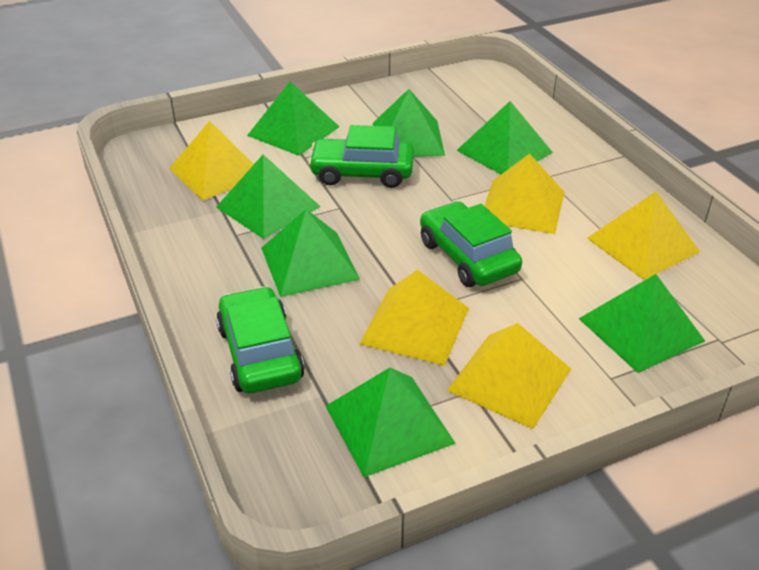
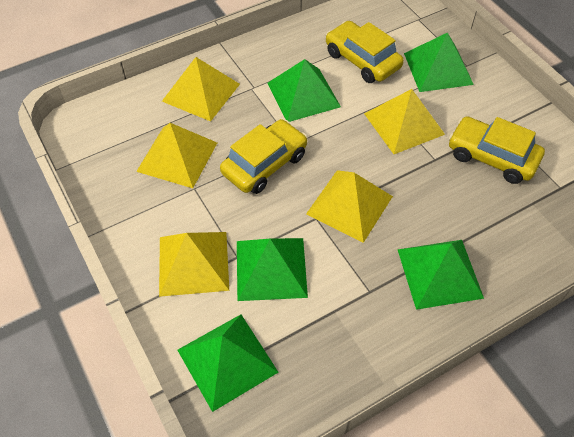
green car: [216,286,305,394] [308,125,414,188] [420,201,522,287] = 3 -> none = 0
green pyramid: [216,155,321,239] [247,82,340,156] [261,209,360,297] [326,368,456,477] [373,89,445,157] [457,101,553,174] [579,274,705,373] = 7 -> [177,315,278,412] [237,238,308,301] [268,59,341,122] [398,240,484,310] [404,32,474,92] = 5
yellow car: none = 0 -> [220,119,307,194] [326,21,404,83] [449,116,545,184] = 3

